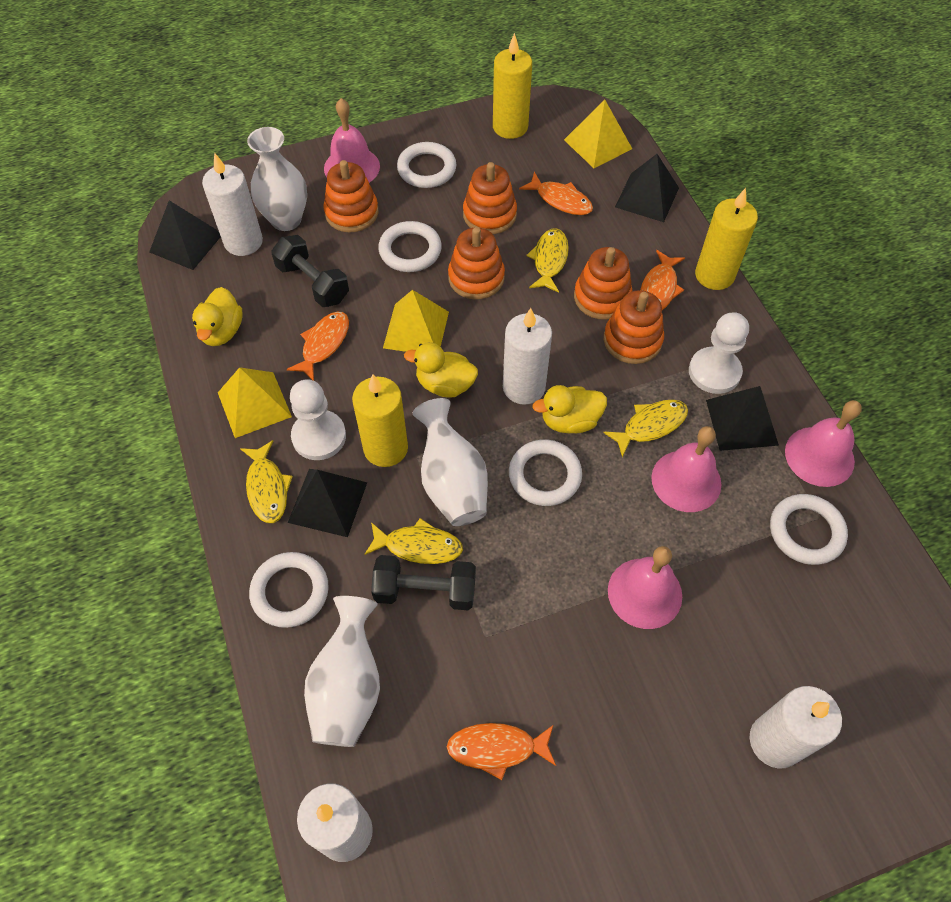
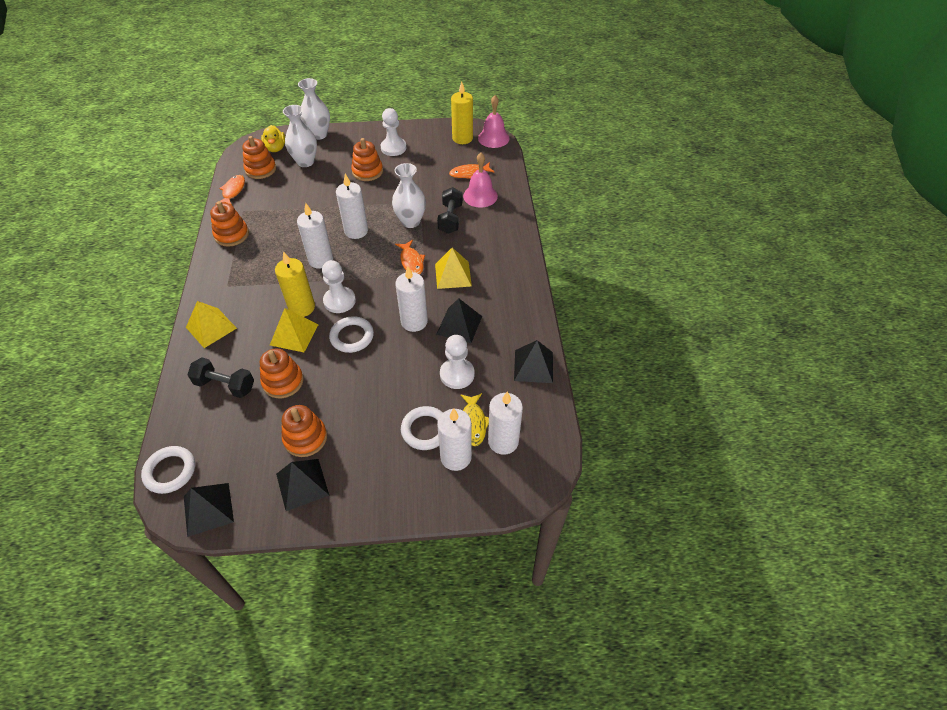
orange fish: [287,312,349,381] [447,723,556,780] [519,172,593,215] [640,250,685,310] = 4 -> [216,175,245,205] [395,240,425,275] [449,162,494,179] = 3
pink bell: [324,98,380,183] [608,546,682,629] [651,426,721,512] [785,400,862,487] = 4 -> [463,153,498,208] [478,95,510,148] = 2
white candle: [202,153,263,256] [297,783,373,862] [503,308,552,405] [750,686,842,769] = 4 -> [297,203,333,269] [336,174,368,239] [395,266,428,332] [437,408,472,471] [488,392,523,455] = 5
white pawn: [290,379,346,460] [689,312,749,394] = 2 -> [322,260,356,313] [381,108,406,156] [440,335,474,389] = 3
white ring: [249,552,329,628] [378,221,442,272] [397,142,456,188] [509,440,582,506] [770,494,848,565] = 5 -> [141,446,195,494] [329,316,374,353] [401,406,443,450] = 3
yellow candle: [352,374,408,467] [493,33,532,139] [695,188,758,290] = 3 -> [275,251,315,317] [451,81,473,144] = 2
yellow duck: [192,287,243,346] [404,342,478,398] [532,385,607,433] = 3 -> [261,125,285,152] = 1
yellow fish: [240,440,293,523] [364,518,463,564] [527,228,569,293] [603,400,688,457] = 4 -> [460,393,489,446] = 1

